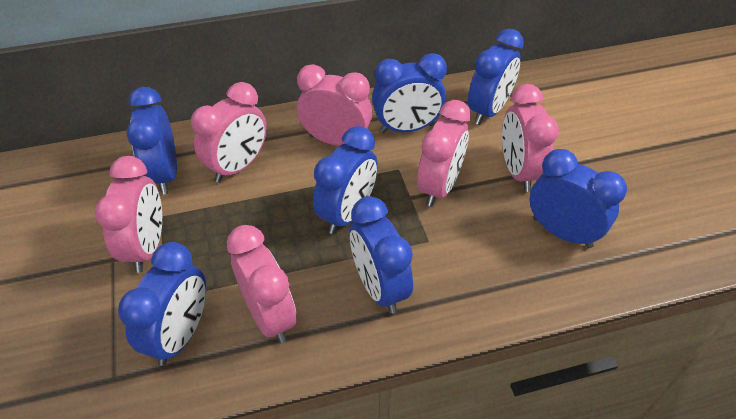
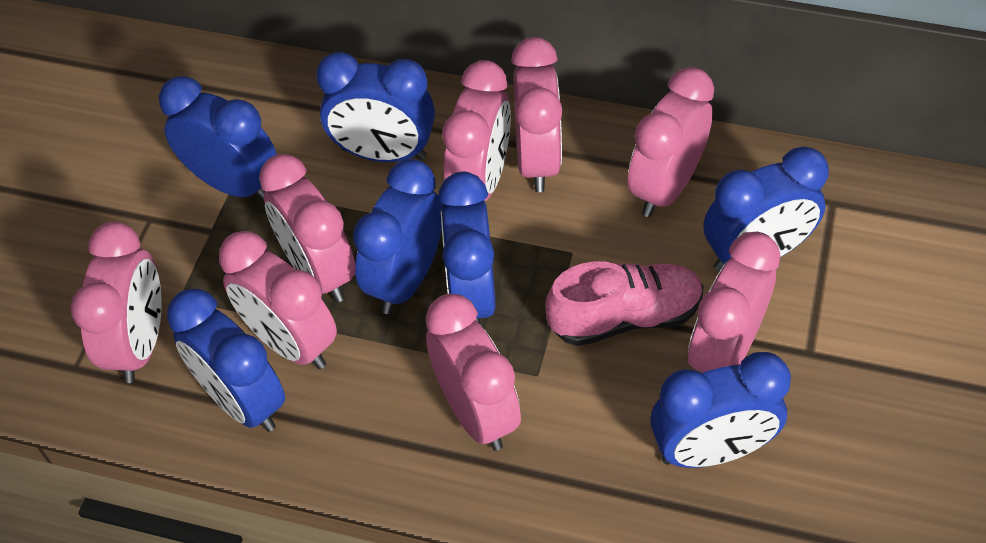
pink clock: [95,156,162,273] [191,82,267,183] [226,225,297,343] [297,64,372,146] [417,100,471,207] [502,84,559,192] = 6 -> [70,222,162,383] [219,231,337,369] [259,154,355,302] [426,294,521,451] [442,60,511,201] [511,37,563,192] [628,67,714,217] [688,232,780,373] = 8
pink shoe: none = 0 -> [545,261,704,346] = 1

